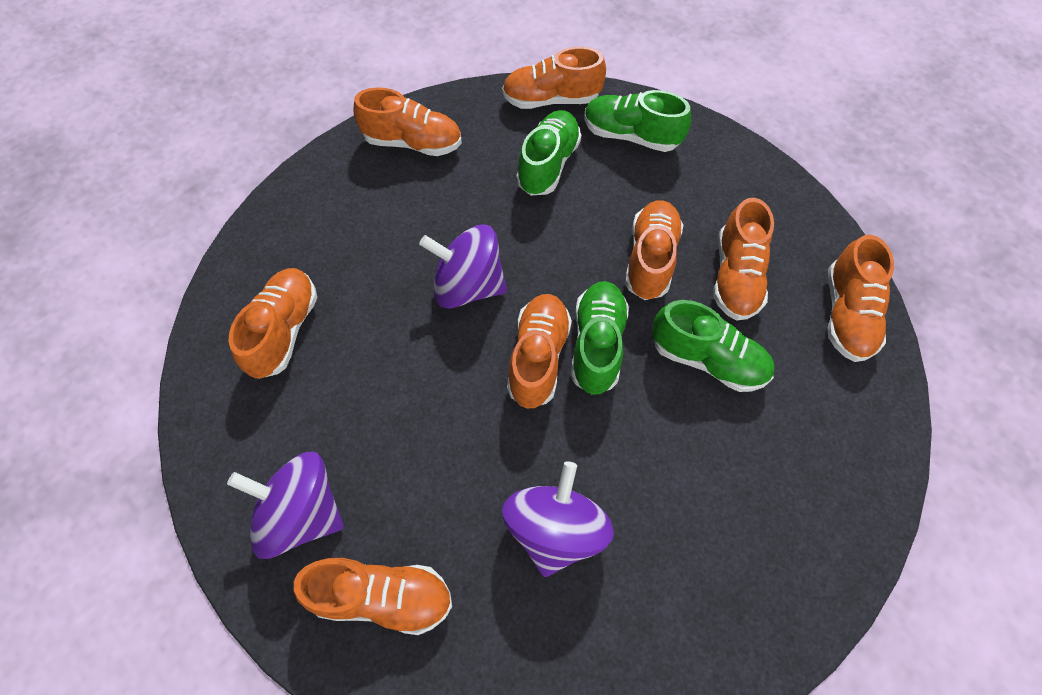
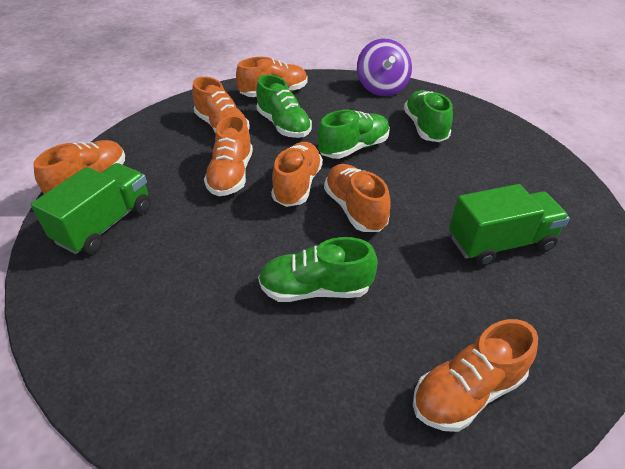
green truck: none = 0 -> [31,163,151,254] [449,184,570,266] = 2
orange shoe: [229,268,317,379] [293,558,452,635] [353,87,462,156] [502,47,606,109] [507,294,572,409] [625,200,683,300] [713,198,774,320] [828,235,894,362] = 8 -> [34,140,125,194] [192,77,250,134] [204,115,253,196] [236,57,307,97] [271,142,323,207] [324,164,391,232] [413,319,538,432] = 7
purple spinning top: [227,452,344,559] [419,224,507,309] [502,461,614,577] = 3 -> [357,39,412,96] = 1

